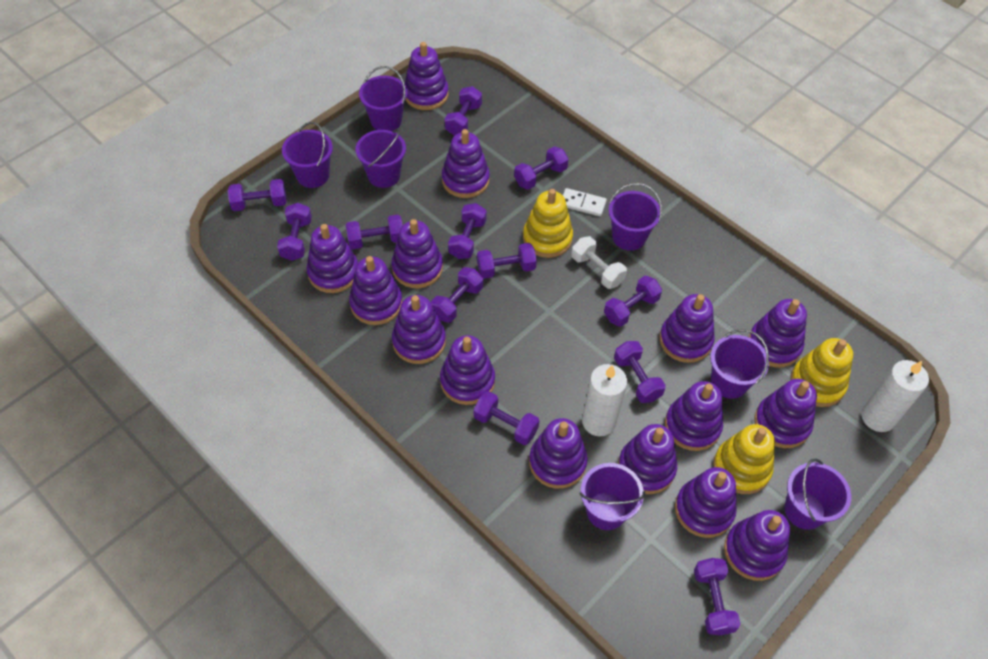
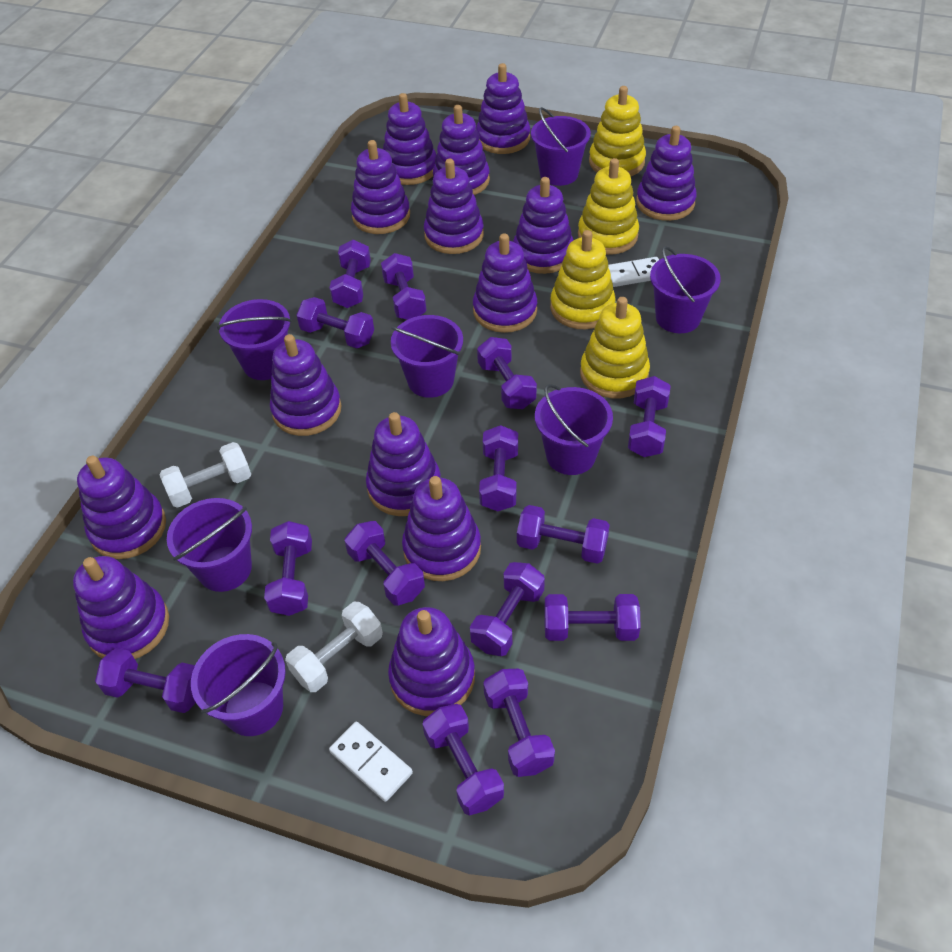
purple dumbbell: [228,179,287,211] [277,203,312,261] [346,215,403,249] [431,267,483,323] [445,86,482,136] [448,203,487,259] [474,391,539,445] [477,243,537,279] [514,146,569,190] [604,276,662,327] [614,341,666,403] [694,558,741,635] = 12 -> [95,648,196,713] [264,521,312,616] [296,297,374,348] [329,240,371,308] [345,521,425,606] [381,253,427,320] [422,704,504,816] [470,562,545,656] [477,337,537,409] [479,425,518,511] [483,669,555,777] [517,505,610,564] [544,594,641,641] [628,376,671,457] = 14
purple stacking toy: [307,224,358,293] [349,256,402,325] [391,219,443,288] [392,295,446,364] [404,42,449,110] [440,335,495,405] [442,129,490,198] [529,418,588,489] [618,424,677,494] [659,294,715,363] [665,381,723,451] [675,467,737,538] [724,510,790,581] [749,299,807,368] [754,379,817,448] = 15 -> [73,556,169,659] [77,456,166,559] [270,334,342,436] [351,140,410,234] [366,412,441,516] [383,93,436,185] [388,607,475,716] [402,476,481,581] [424,159,484,254] [433,105,490,195] [473,233,537,333] [476,63,530,154] [513,177,573,274] [636,126,697,221] = 14
white candle: [582,364,627,437] [862,360,929,432] = 2 -> none = 0
white domino: [563,188,607,216] = 1 -> [329,721,413,802] [608,257,659,287] = 2
white dumbbell: [571,236,627,289] = 1 -> [159,442,251,508] [285,602,383,692] = 2
yellow stacking toy: [523,189,573,258] [713,424,775,494] [790,338,853,407] = 3 -> [550,230,615,329] [578,158,639,255] [580,297,650,399] [589,86,646,176] = 4

